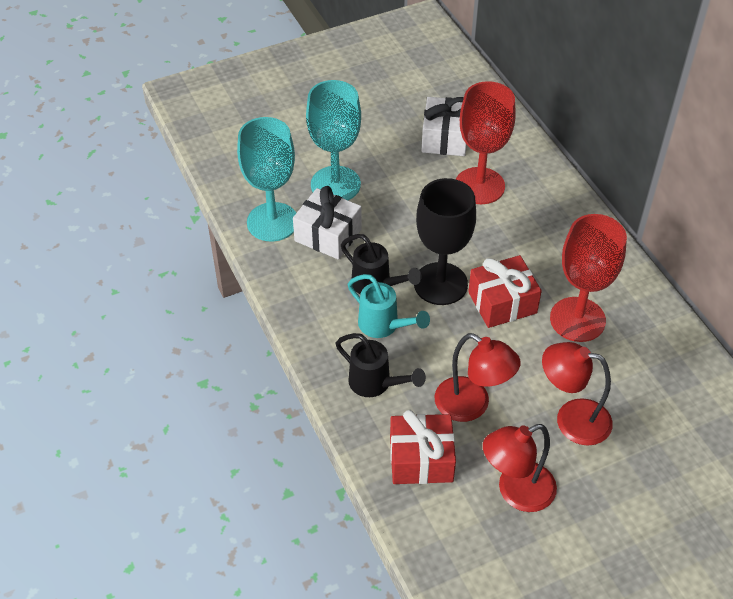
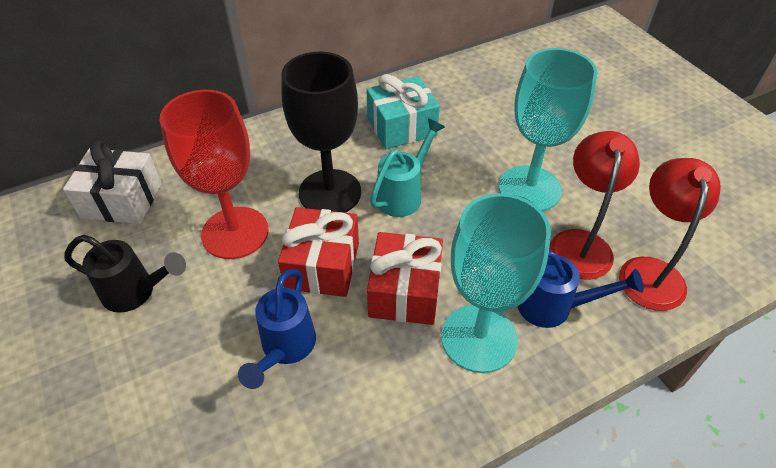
black watering can: [336,333,426,397] [341,234,422,294] = 2 -> [65,235,186,313] = 1
blue watering can: none = 0 -> [238,269,316,389] [517,250,644,328] = 2
red goblet: [456,81,515,204] [550,214,627,342] = 2 -> [160,90,269,259] = 1
red lamp: [435,333,521,422] [483,424,557,512] [542,342,613,446] = 3 -> [549,131,640,280] [619,158,721,311] = 2
turquoise gift: none = 0 -> [366,74,440,149] = 1
white gift: [293,186,362,260] [422,97,466,156] = 2 -> [63,140,162,224] = 1

